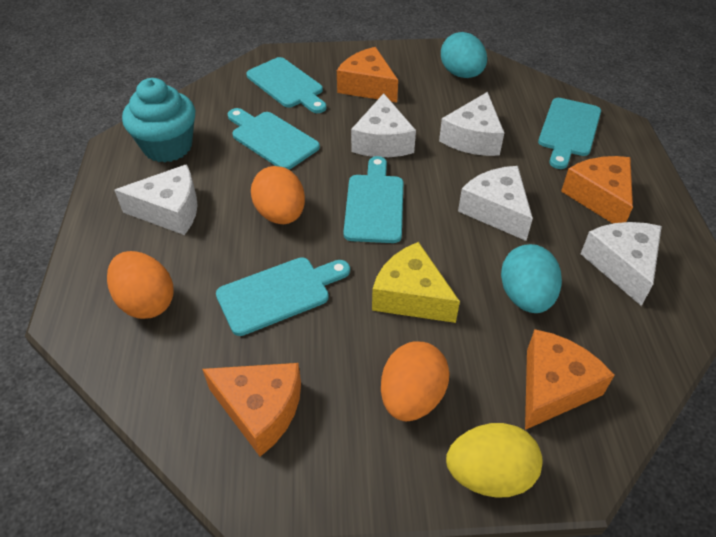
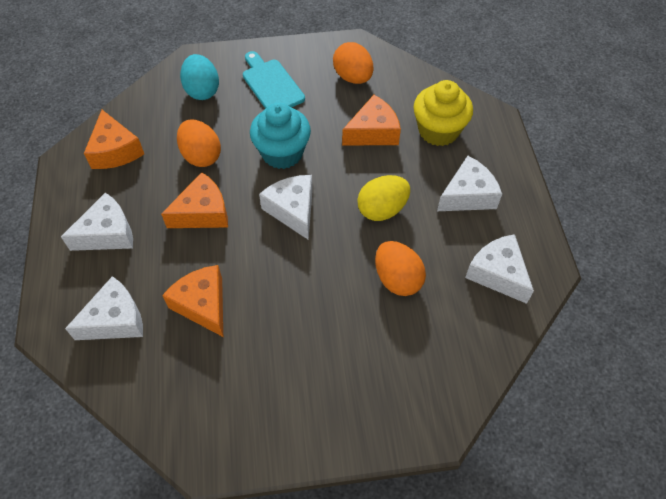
turquoise cutting board: [216,257,350,336] [228,108,320,169] [246,57,326,113] [343,156,404,243] [538,98,601,169] = 5 -> [243,51,305,109] = 1
turquoise egg: [441,32,487,78] [501,244,562,313] = 2 -> [180,54,219,100] = 1
yellow cheese: [372,242,460,323] = 1 -> none = 0
yellow cupcake: none = 0 -> [413,80,473,146] = 1

